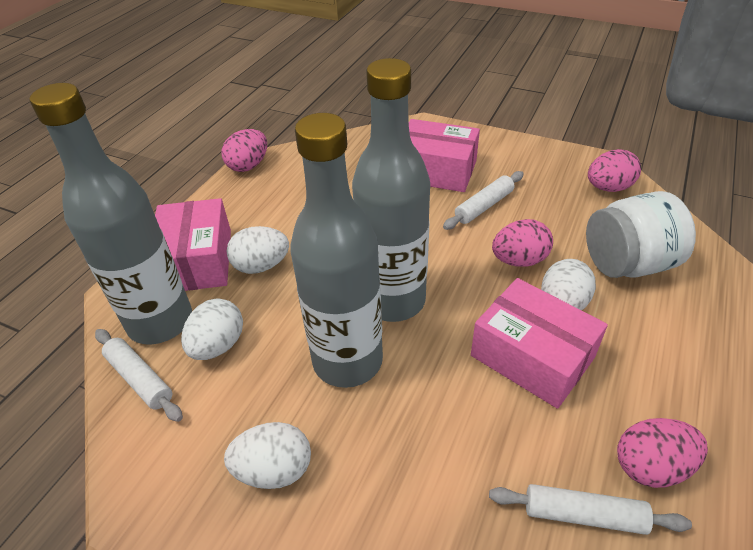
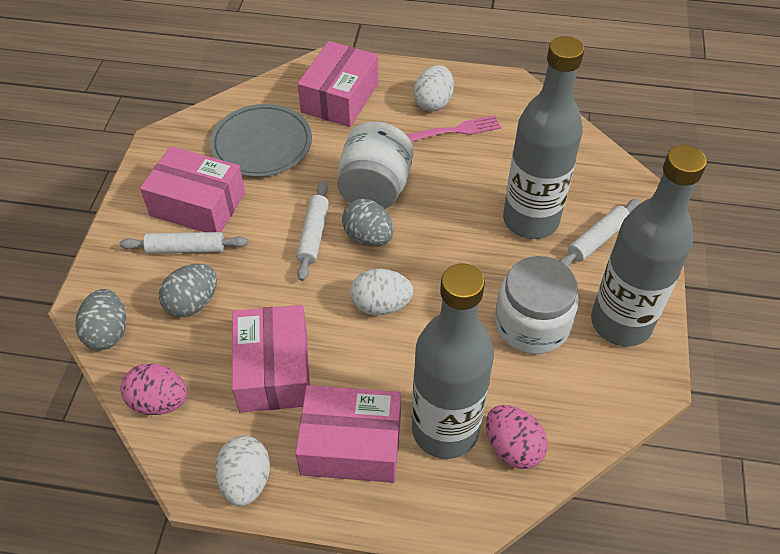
grey egg: none = 0 -> [75,289,126,350] [159,264,217,317] [342,199,394,247] = 3
grey plate: none = 0 -> [210,104,312,177] = 1
pink box: [155,198,231,291] [409,119,480,192] [471,278,608,409] = 3 -> [140,146,245,232] [232,305,310,413] [295,385,401,483] [298,41,378,127] = 4
pink egg: [222,129,267,172] [492,219,553,267] [588,149,641,192] [617,418,708,488] = 4 -> [121,364,187,415] [486,405,548,469] = 2
pink fork: none = 0 -> [407,115,501,142] = 1
white egg: [181,298,243,360] [224,422,311,489] [227,226,289,274] [541,259,596,310] = 4 -> [215,436,270,506] [351,269,414,315] [413,65,454,111] = 3
white jar: [586,191,696,278] = 1 -> [338,121,413,209] [495,256,579,354] = 2

